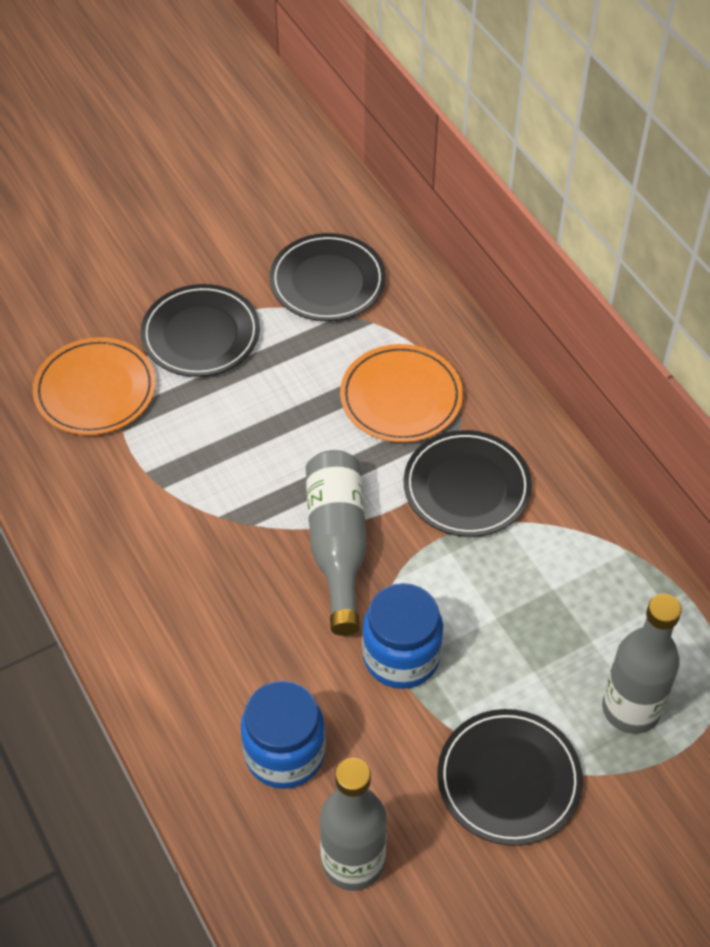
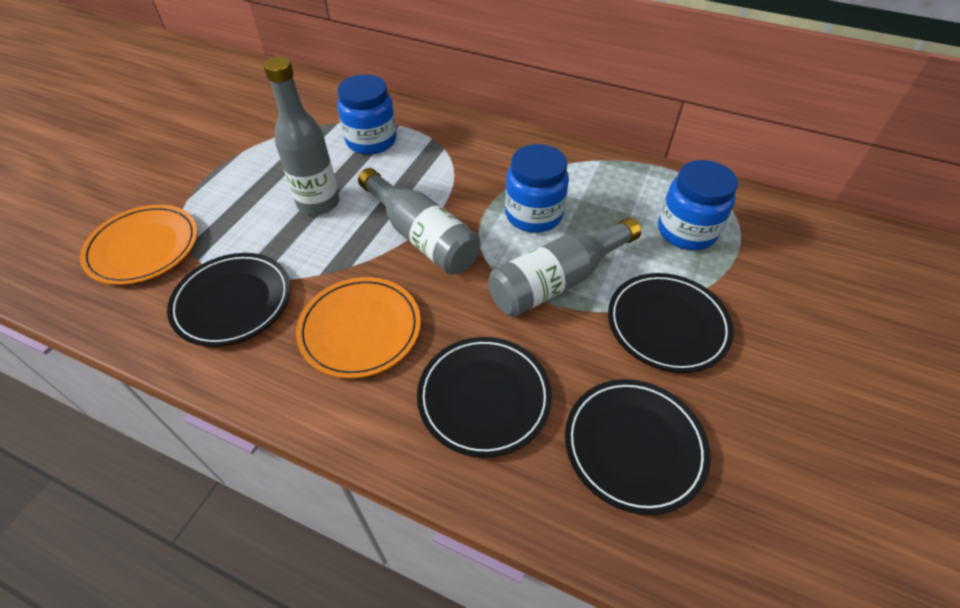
blue jar: [241,681,326,789] [362,583,443,689] = 2 -> [337,74,397,155] [505,144,569,233] [658,160,738,250] = 3

